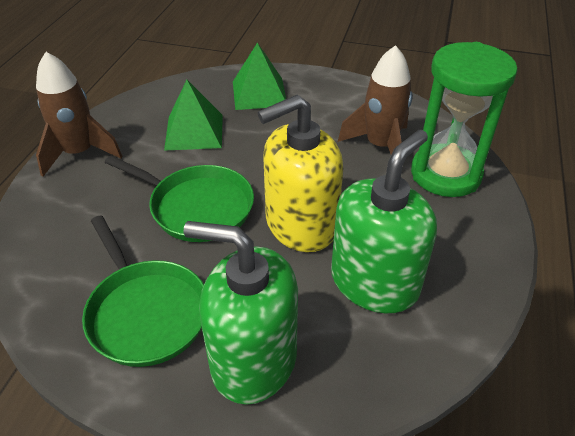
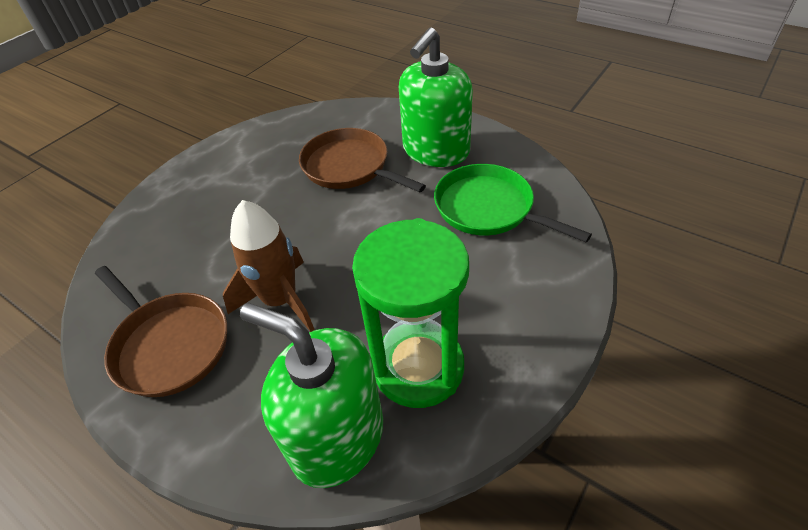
brown pan: none = 0 -> [95,266,227,397] [299,128,426,192] = 2
brown rocket: [36,52,123,177] [338,45,413,154] = 2 -> [223,200,315,332] = 1
green pan: [82,215,204,367] [105,156,254,242] = 2 -> [434,164,592,243] = 1
green pyramid: [164,80,223,151] [233,42,286,110] = 2 -> none = 0
yellow soap dispenser: [258,95,343,252] = 1 -> none = 0

